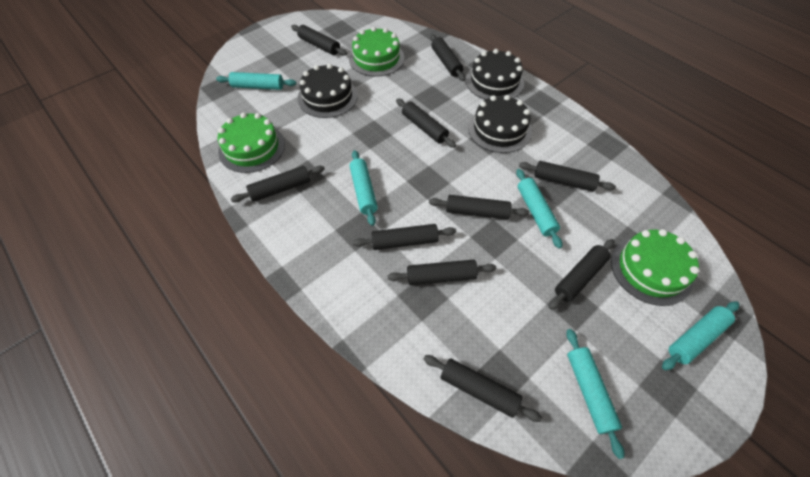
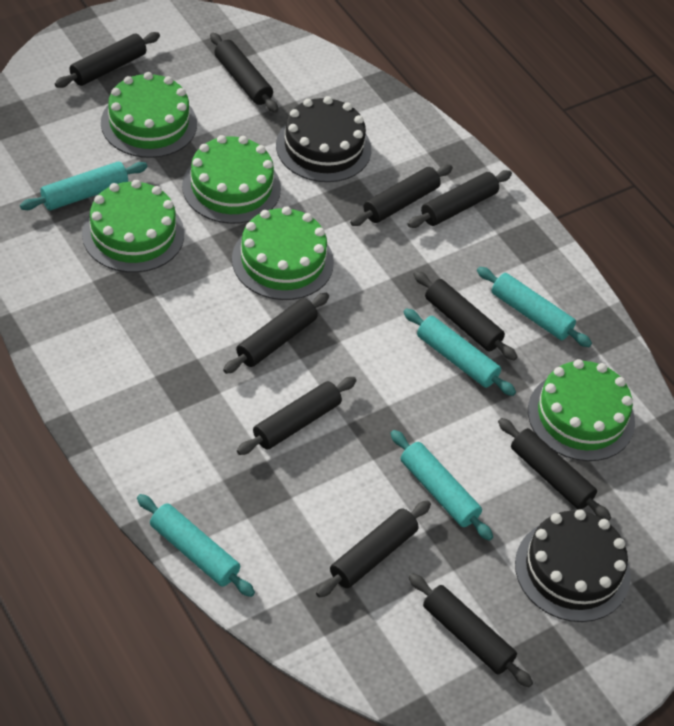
black cake: [298,64,358,118] [466,49,524,100] [468,95,532,153] = 3 -> [276,96,371,182] [515,509,631,622] = 2
green cake: [218,112,285,173] [349,27,404,77] [611,229,699,306] = 3 -> [82,180,184,273] [101,72,197,158] [182,135,281,224] [232,206,334,300] [528,359,635,461] = 5

